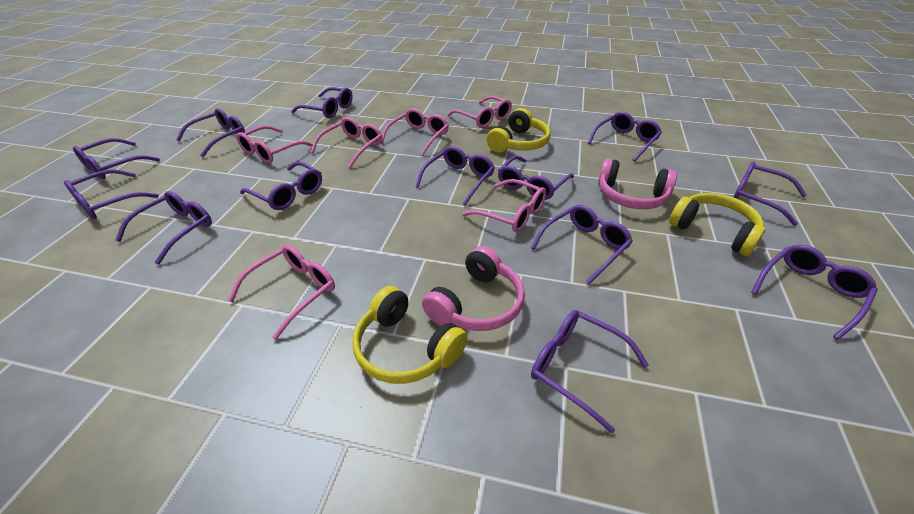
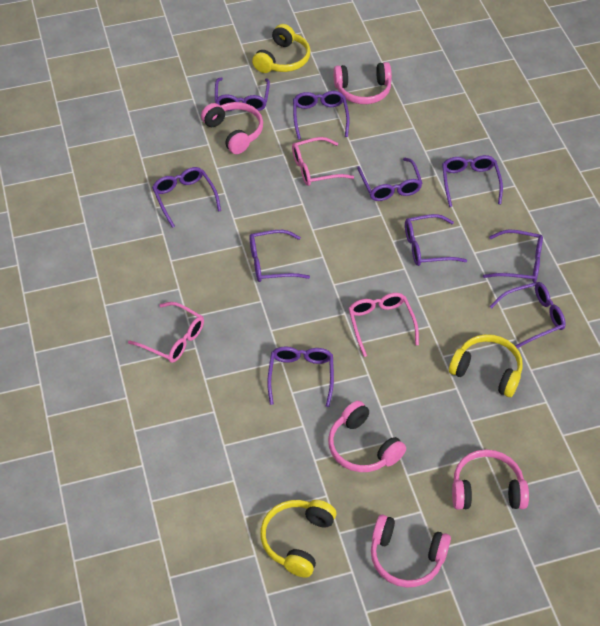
pink glasses: [227,245,335,340] [236,126,313,164] [310,117,382,168] [381,108,449,156] [448,96,512,128] [462,179,546,233] = 6 -> [128,302,204,363] [292,137,354,186] [348,293,419,357] = 3
pink headphones: [422,246,525,331] [598,158,677,209] = 2 -> [201,102,263,154] [328,401,406,472] [333,62,392,104] [371,515,451,588] [452,449,529,510] = 5
purple glasses: [64,170,159,219] [73,138,160,179] [115,191,212,265] [176,108,245,157] [240,161,322,210] [291,87,353,118] [415,146,495,205] [498,156,574,200] [531,205,633,284] [531,310,649,434] [587,112,662,162] [733,161,807,226] [751,245,878,340] = 13 -> [152,167,221,228] [215,78,270,111] [250,230,310,282] [267,347,334,407] [293,91,349,140] [357,158,422,201] [405,214,467,266] [442,155,503,207] [483,229,543,282] [490,282,566,348] = 10

